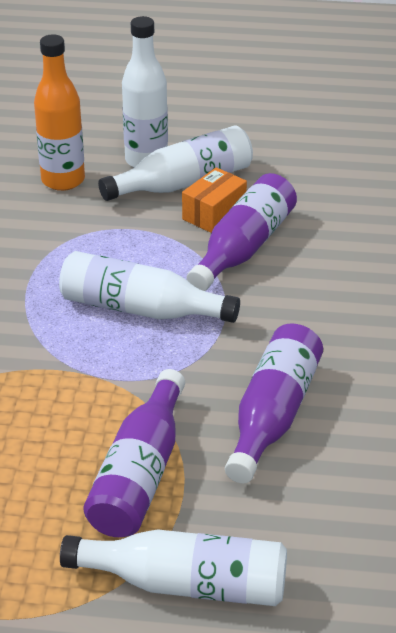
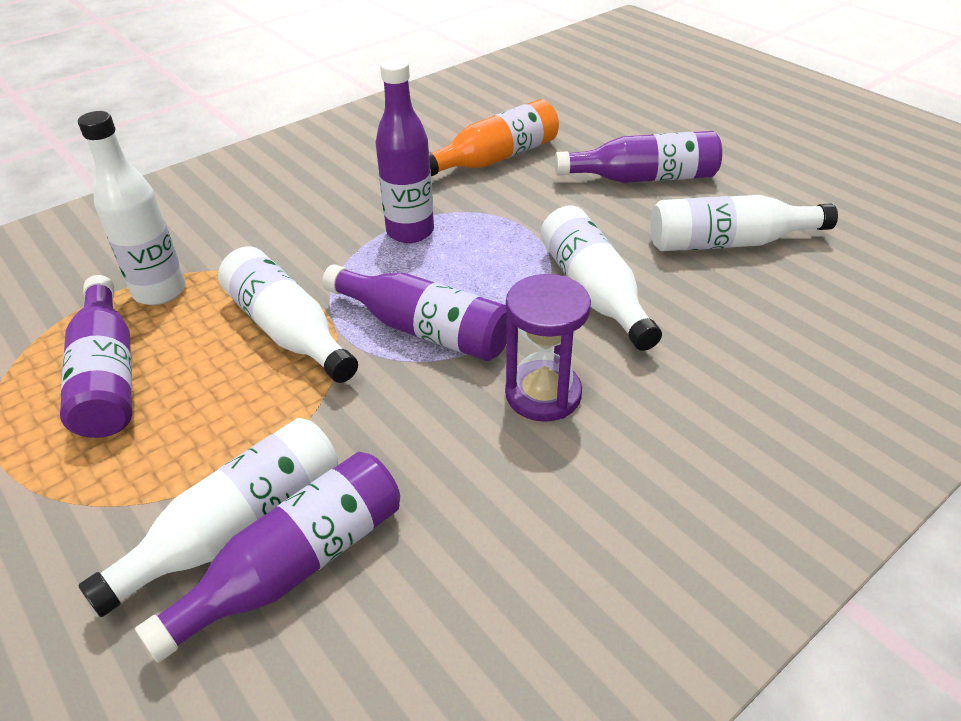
orange box: [182,167,247,233] = 1 -> none = 0
purple bottle: [83,369,185,537] [187,173,297,291] [225,323,323,484] = 3 -> [60,275,132,438] [135,452,400,663] [322,264,507,361] [375,58,434,243] [555,131,722,183] = 5
purple hourglass: none = 0 -> [505,274,591,422] = 1
white bottle: [59,251,240,323] [60,529,287,606] [98,125,253,201] [122,16,168,167] = 4 -> [78,111,186,305] [78,418,338,617] [218,246,358,383] [540,206,662,351] [650,195,838,251] = 5

